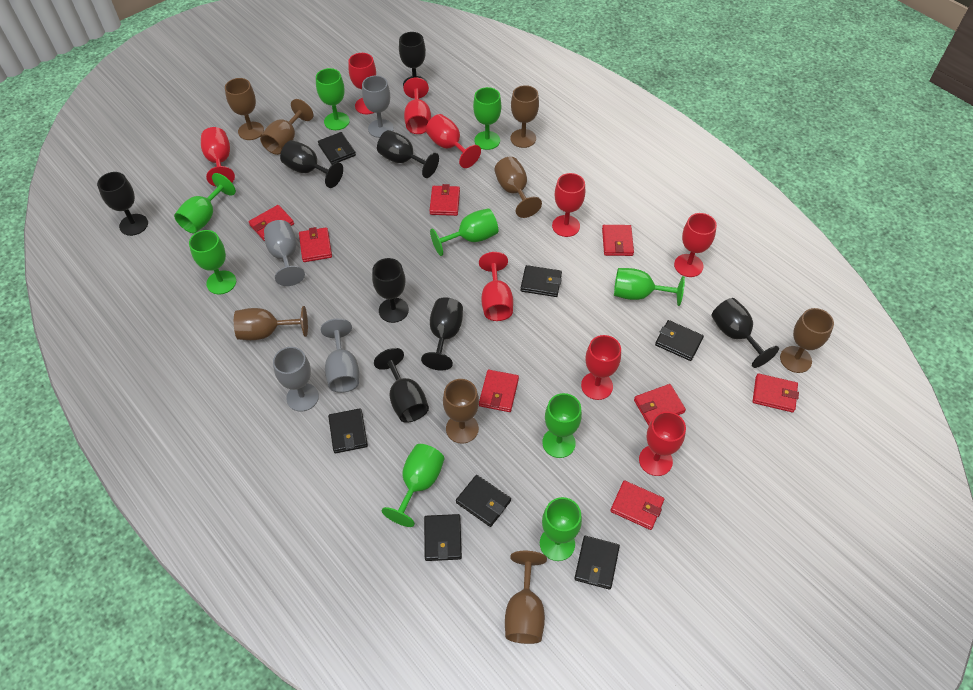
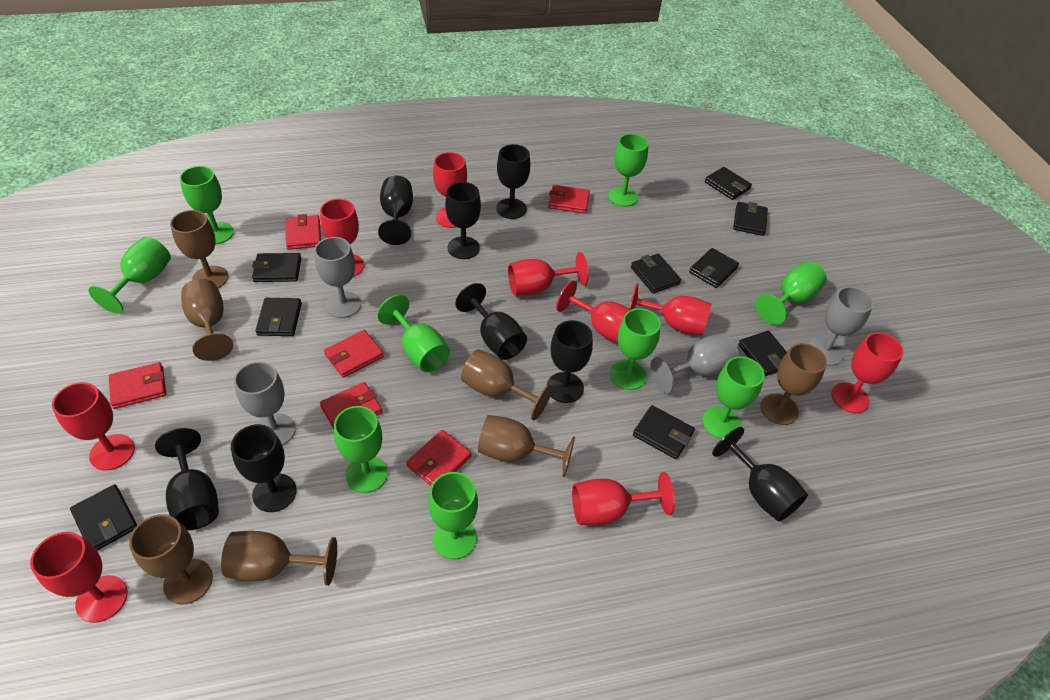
black wallet: [318,132,356,165] [328,408,368,453] [424,514,462,561] [456,475,511,527] [520,265,562,297] [574,536,620,590] [655,320,704,361] = 7 -> [70,485,137,551] [252,253,301,282] [255,298,302,336] [631,254,681,293] [633,405,695,459] [689,248,739,288] [705,167,752,200] [733,202,768,236] [738,331,787,377] = 9
brown goblet: [225,78,264,140] [234,306,308,340] [260,99,313,155] [443,379,479,444] [494,156,542,218] [505,551,547,644] [510,85,539,148] [780,308,834,373] = 8 -> [129,514,213,604] [170,210,228,288] [181,279,233,361] [221,531,337,586] [461,349,552,420] [478,415,575,477] [761,343,827,425] = 7
red wallet: [249,205,294,241] [299,227,332,262] [429,184,460,216] [479,370,519,412] [602,225,634,256] [610,480,664,530] [634,384,686,426] [753,373,799,412] = 8 -> [109,362,166,409] [286,214,321,250] [320,382,382,429] [324,330,384,378] [406,430,472,486] [548,185,590,214] = 6

